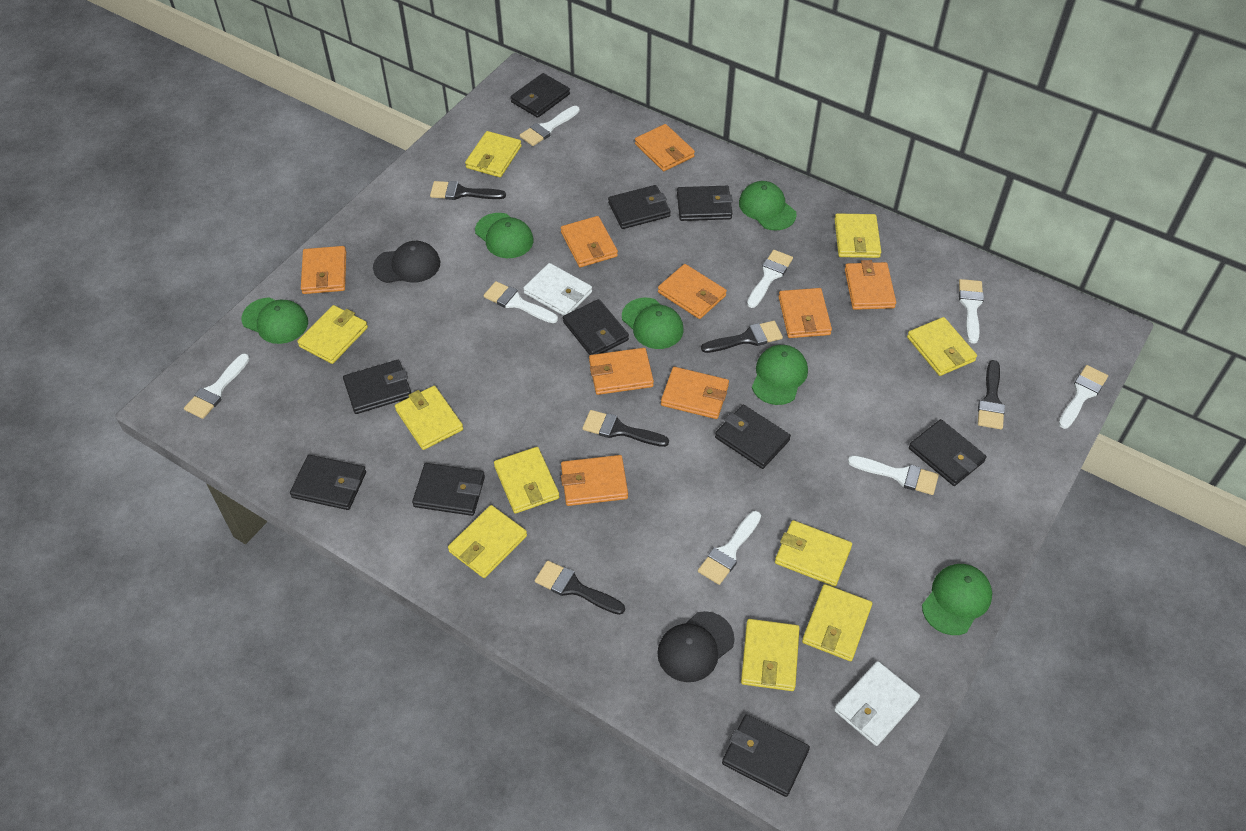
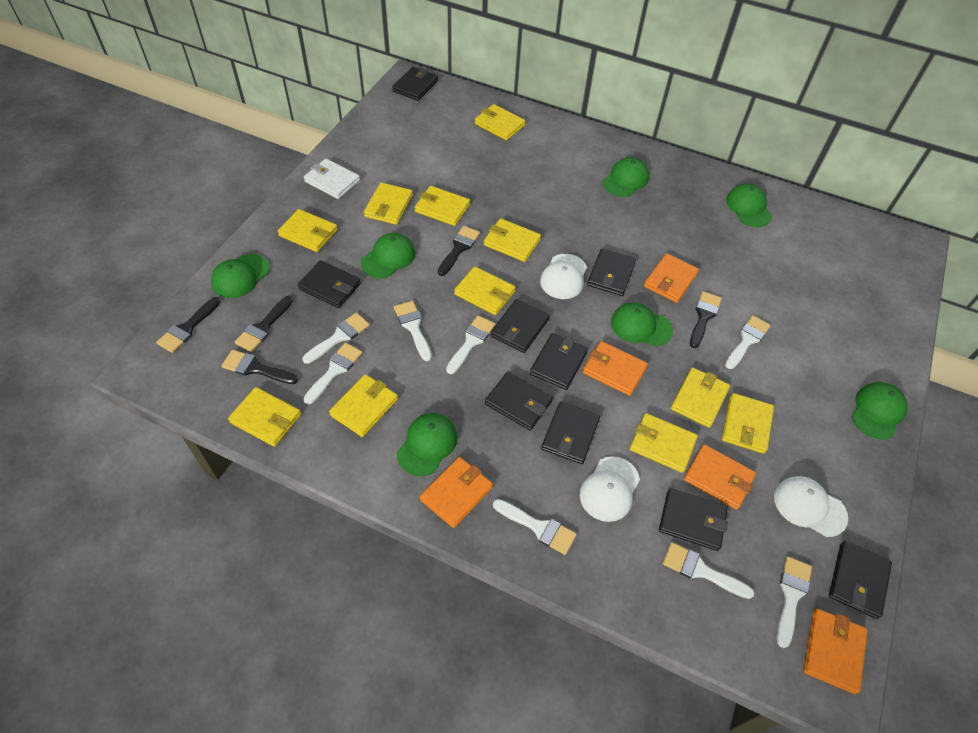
black cap: [373,241,440,283] [657,611,735,682] = 2 -> none = 0
black wallet: [290,455,366,510] [343,360,411,414] [412,463,485,516] [511,73,570,118] [563,299,629,355] [608,185,671,229] [677,186,733,221] [715,405,791,469] [722,715,810,797] [909,419,987,486] = 10 -> [298,260,361,308] [392,67,438,101] [485,372,553,431] [491,299,549,353] [530,333,588,390] [541,401,600,464] [587,248,636,296] [659,488,728,551] [829,541,892,619] = 9
green cap: [242,297,308,344] [475,213,534,258] [622,298,684,349] [739,181,796,230] [752,345,808,405] [922,564,992,635] = 6 -> [211,254,270,298] [361,233,415,278] [397,413,458,476] [603,157,649,197] [611,303,673,347] [726,183,772,227] [852,382,908,440] = 7
orange wallet: [301,246,346,294] [561,216,618,267] [561,455,628,506] [589,348,654,395] [635,124,695,171] [658,264,727,319] [661,367,729,419] [779,288,832,338] [845,260,896,310] = 9 -> [420,457,493,528] [583,341,648,396] [644,253,699,303] [684,444,756,510] [804,609,867,694] = 5
white cap: none = 0 -> [540,254,587,299] [580,456,640,522] [774,476,848,537] = 3
white wallet: [523,263,592,316] [834,661,920,746] = 2 -> [304,159,360,199] = 1
yellow wallet: [297,305,368,364] [395,386,463,450] [448,505,527,578] [465,131,522,177] [494,447,559,514] [741,619,800,691] [775,520,852,586] [802,584,872,661] [834,213,881,258] [907,317,977,376] = 10 -> [228,387,301,447] [278,209,338,252] [329,374,398,437] [364,183,413,225] [415,186,470,226] [454,266,516,315] [475,104,526,140] [484,218,541,262] [630,413,698,473] [671,367,730,428] [722,393,774,454] = 11

